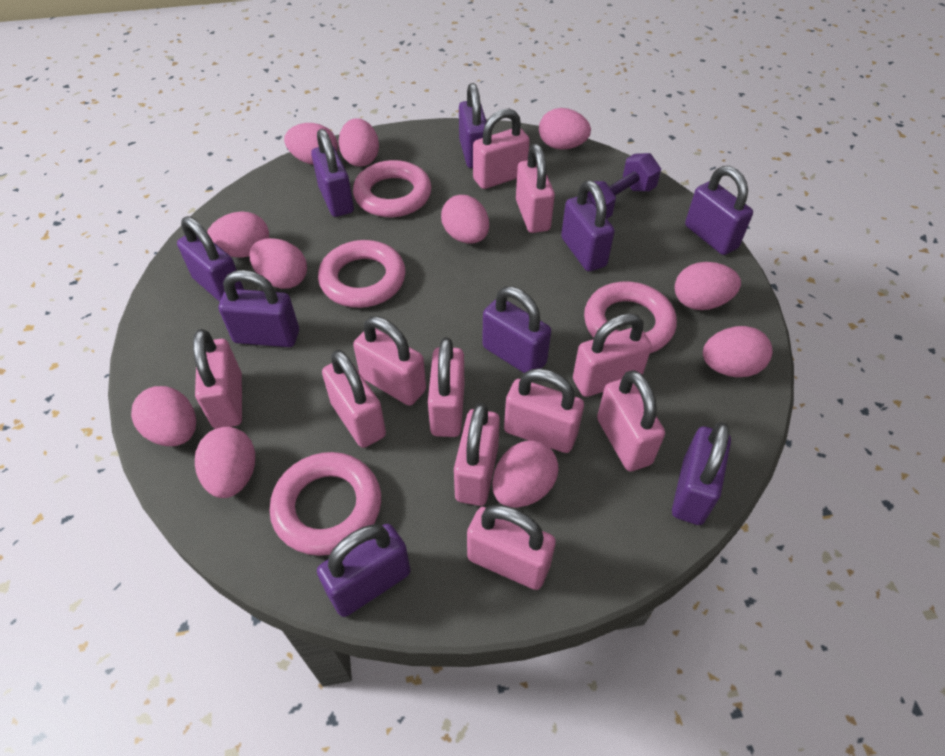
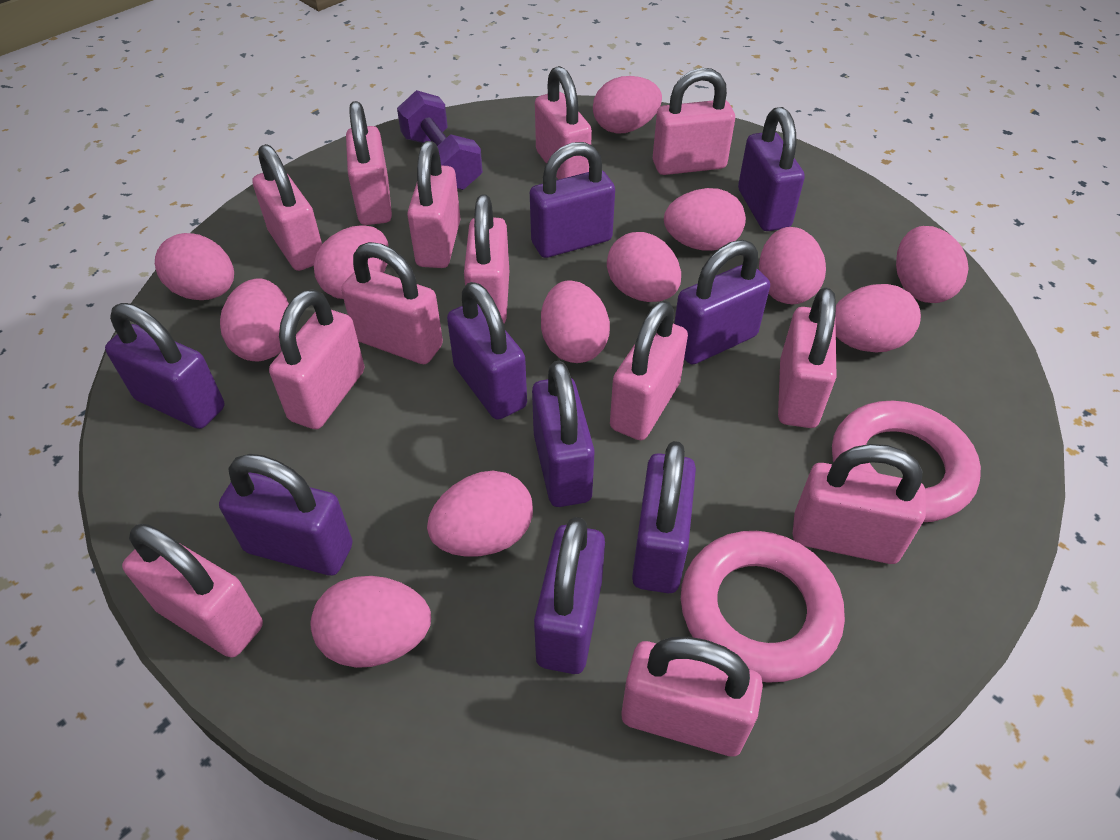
pink egg: [131,386,196,446] [195,427,255,498] [207,211,269,258] [249,238,307,289] [284,123,338,165] [338,118,379,167] [441,195,489,243] [492,440,559,508] [539,108,591,150] [675,262,741,310] [703,326,772,377] = 11 -> [155,233,234,300] [220,278,289,361] [311,576,431,668] [314,225,389,299] [427,471,533,557] [541,280,610,363] [593,76,662,133] [607,232,681,302] [664,188,746,251] [759,227,826,304] [835,284,921,353] [896,226,969,303] = 12
pink padlock: [193,329,242,429] [322,350,386,448] [353,316,426,406] [428,337,464,437] [454,403,500,506] [467,505,556,590] [473,109,530,189] [504,368,584,453] [516,144,555,233] [573,313,652,397] [597,370,665,471] = 11 -> [122,524,263,658] [252,144,322,271] [269,289,365,429] [341,242,443,364] [346,101,392,225] [407,141,461,268] [464,195,509,324] [535,66,592,180] [610,301,688,440] [621,637,763,756] [653,68,735,175] [778,287,837,428] [793,444,926,564] = 13
pink ring: [270,452,381,556] [318,240,406,308] [353,160,431,217] [584,282,677,353] = 4 -> [681,531,845,683] [832,401,981,522] = 2

